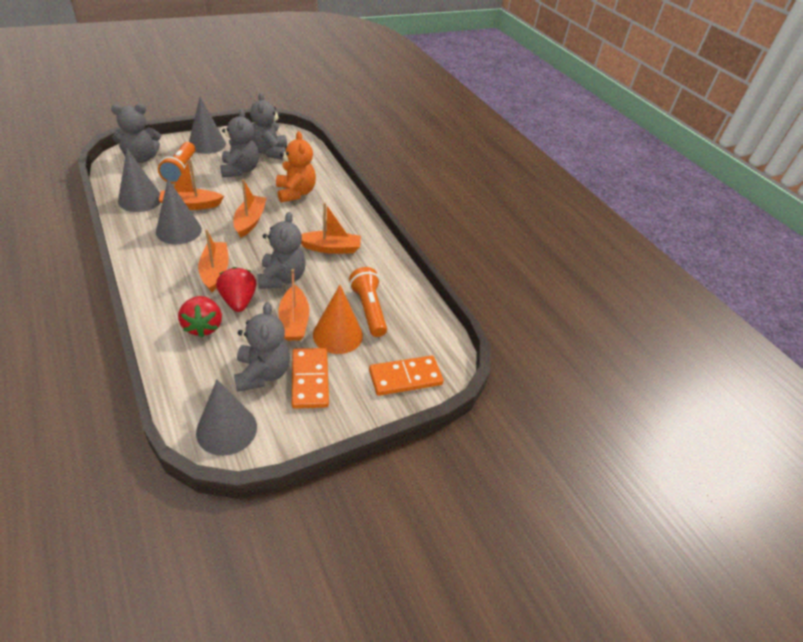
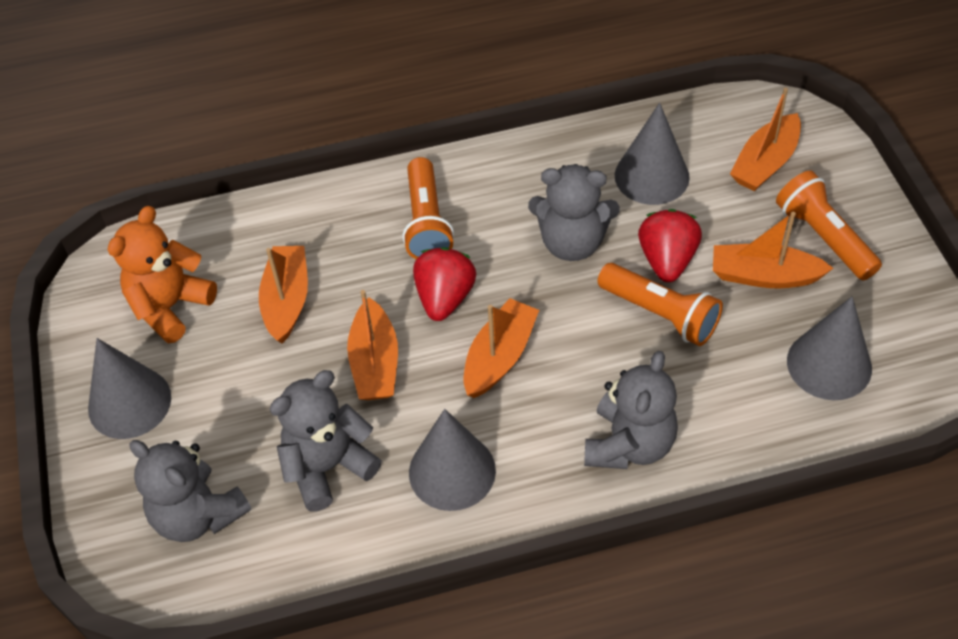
grey teddy bear: [111,104,161,163] [220,109,259,177] [234,302,290,392] [250,93,287,160] [257,212,306,289] = 5 -> [129,440,251,542] [269,370,381,511] [528,164,620,261] [584,351,678,469] = 4
orange cone: [313,285,363,354] = 1 -> none = 0
orange domino: [292,348,329,409] [369,355,444,396] = 2 -> none = 0
orange flashlight: [158,142,195,184] [349,267,387,337] = 2 -> [402,157,454,259] [598,263,723,346] [776,171,882,280] = 3

